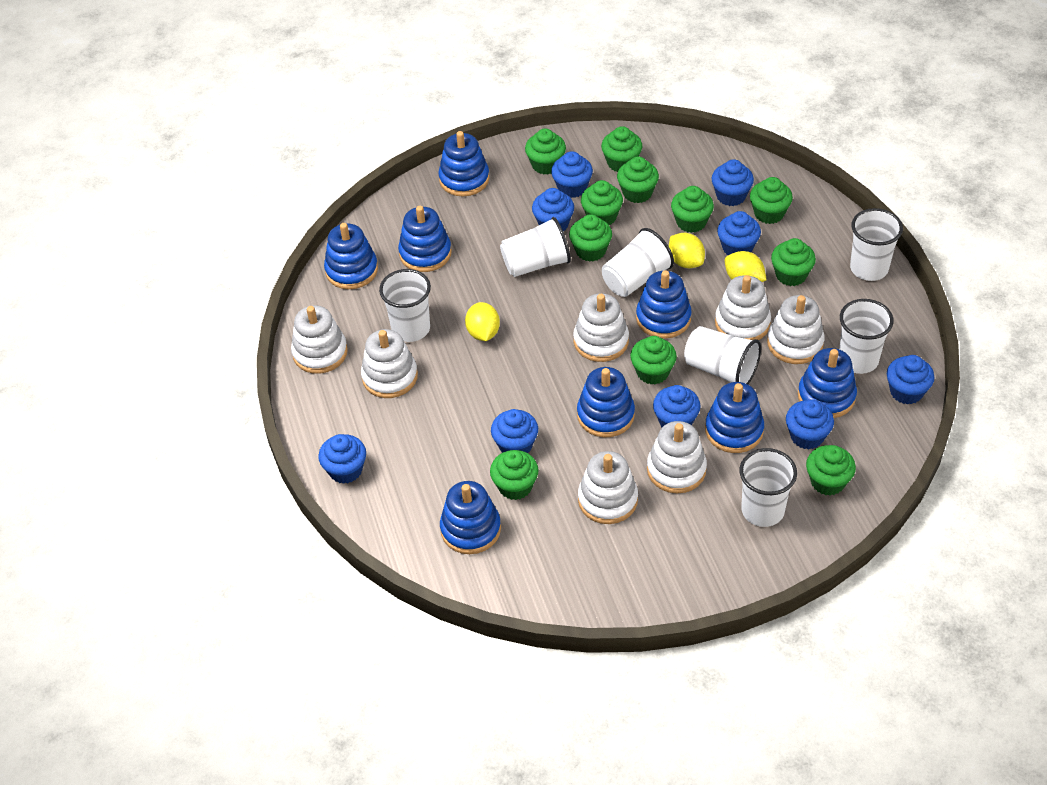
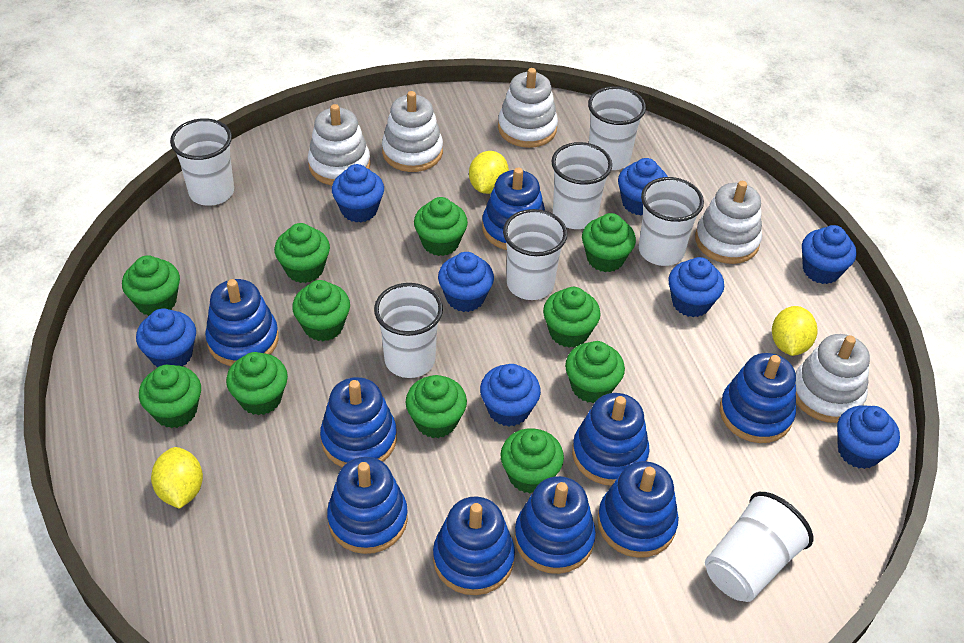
blue cupcake: [318,434,366,484] [491,409,538,453] [532,188,574,231] [551,151,593,198] [653,385,701,428] [712,159,754,206] [717,211,761,255] [786,399,834,450] [887,355,934,404] = 9 -> [136,308,196,368] [332,164,384,223] [438,252,494,312] [480,364,541,426] [618,158,668,216] [668,257,724,317] [802,225,856,284] [837,406,900,469] = 8
blue stacking toy: [324,223,378,289] [398,206,452,272] [438,131,490,196] [440,481,501,554] [577,367,635,437] [636,270,692,339] [705,382,764,453] [798,348,857,418] = 8 -> [205,279,279,366] [320,377,397,467] [327,457,408,554] [433,497,515,595] [482,168,545,250] [514,476,596,574] [572,393,650,486] [597,461,679,558] [720,353,796,443] = 9
white stacking toy: [291,306,348,374] [361,329,418,398] [573,293,629,362] [578,451,638,524] [647,421,707,493] [715,275,771,340] [767,295,824,364] = 7 -> [308,104,371,185] [382,91,443,172] [498,68,558,148] [695,181,762,264] [795,334,870,423] = 5

